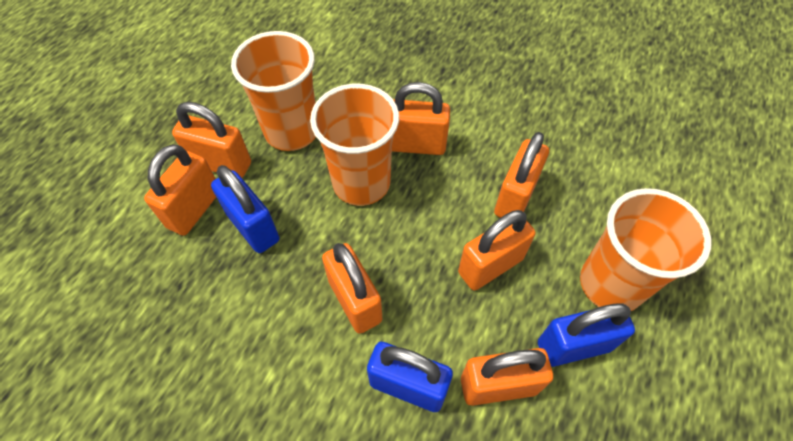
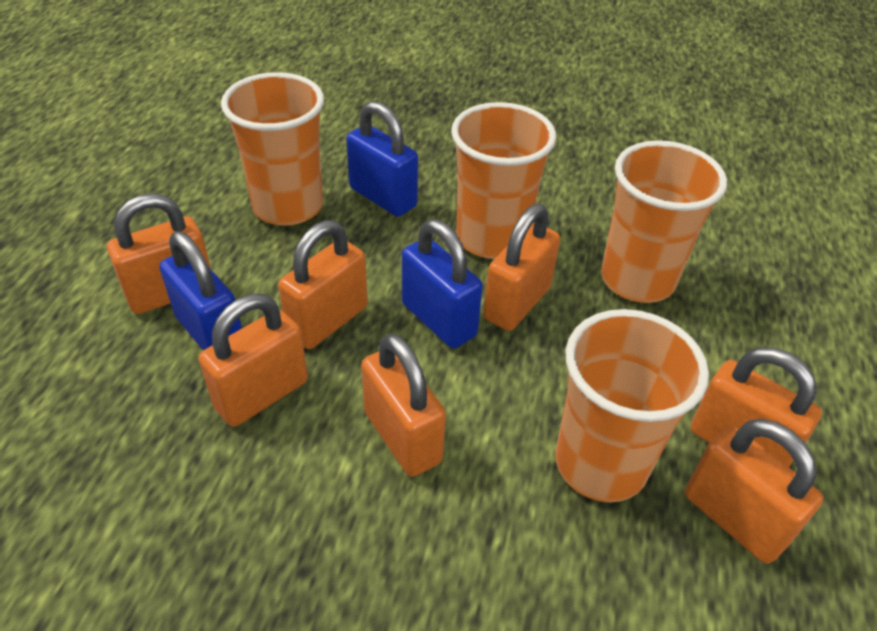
orange cup: [231,31,316,151] [310,84,399,206] [580,188,711,311] = 3 -> [221,72,324,226] [451,102,556,259] [556,309,709,502] [601,140,727,303] = 4

